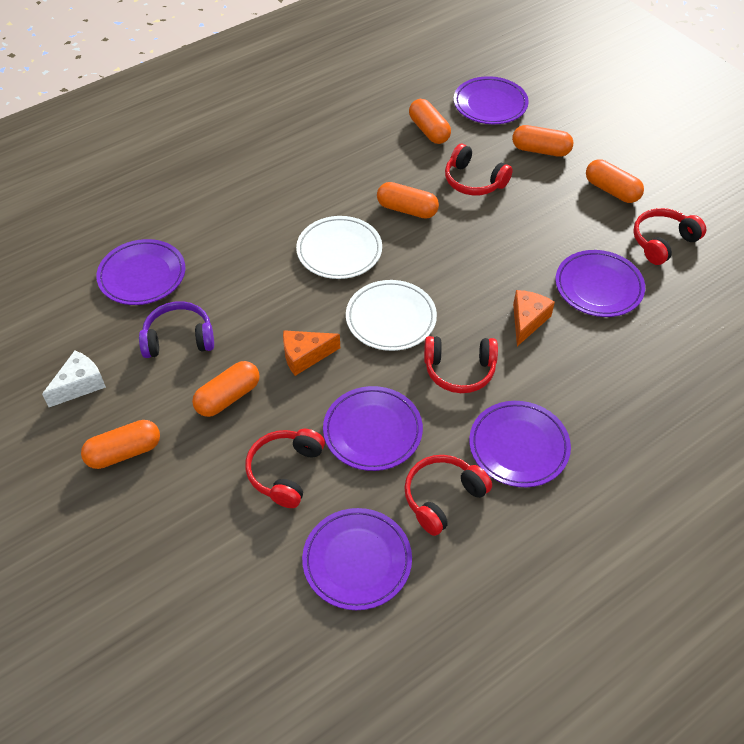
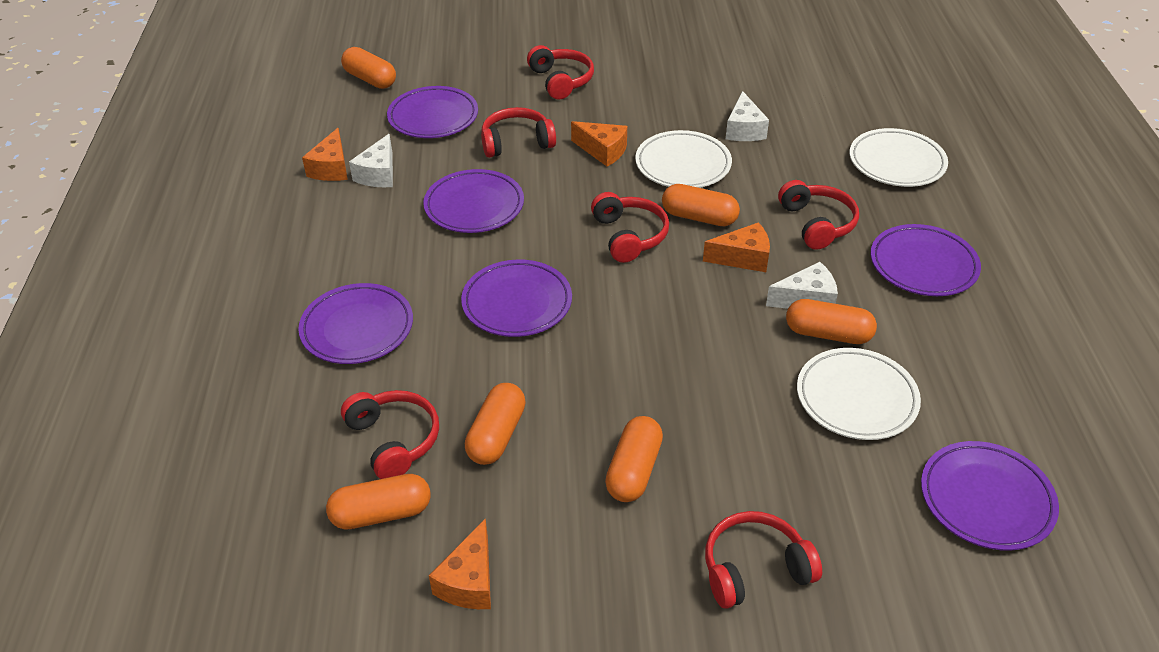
orange cheese: [283,330,340,376] [513,290,555,346] = 2 -> [302,128,348,181] [429,518,491,609] [571,121,627,167] [703,222,770,272] = 4
purple headphones: [139,301,214,358] = 1 -> none = 0
red headphones: [245,429,325,508] [404,455,492,536] [424,336,498,393] [445,144,513,195] [633,208,706,265] = 5 -> [341,390,439,479] [481,107,556,158] [527,45,594,99] [591,192,669,263] [705,511,822,609] [778,180,859,250] = 6
white cheese: [42,351,106,407] = 1 -> [349,134,393,187] [726,91,769,141] [766,262,838,309] = 3
white plate: [296,216,382,279] [346,280,437,351] = 2 -> [635,130,732,188] [797,348,921,440] [849,128,948,187] = 3

